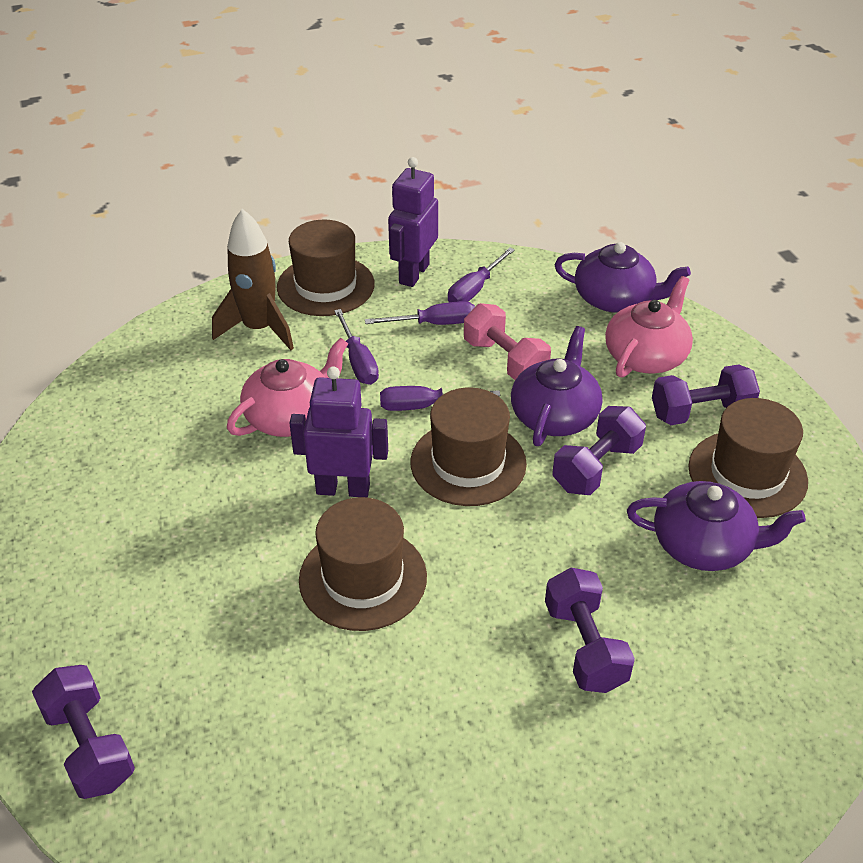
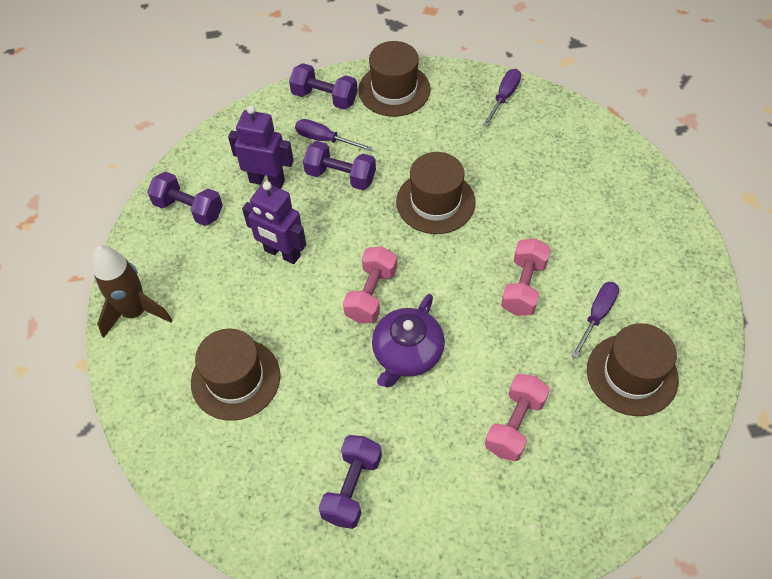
pink dumbbell: [464,303,551,380] = 1 -> [343,247,397,323] [485,374,550,461] [501,239,551,316] = 3
pink teapot: [227,338,348,437] [605,276,693,378] = 2 -> none = 0
purple screwdriver: [334,309,379,385] [365,301,475,325] [380,386,500,411] [448,247,515,302] = 4 -> [295,119,372,151] [483,69,521,127] [571,282,619,359] = 3
purple teapot: [511,326,602,446] [554,242,691,312] [627,481,806,571] = 3 -> [372,294,445,387] = 1

